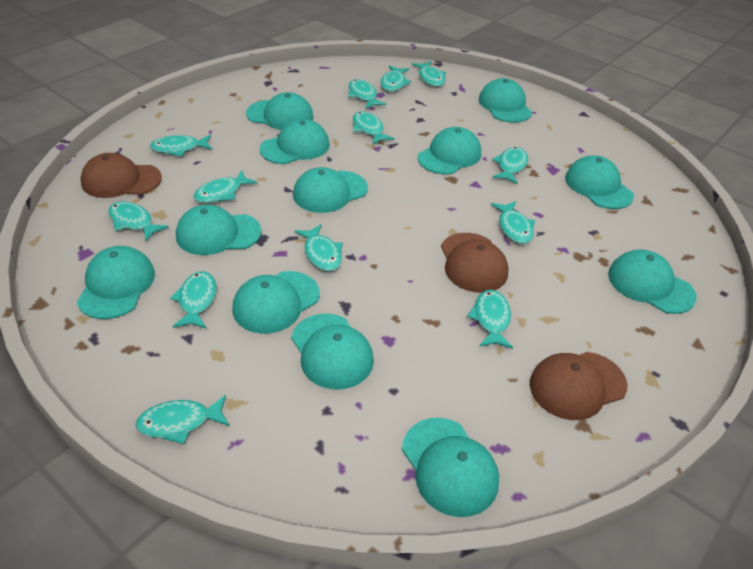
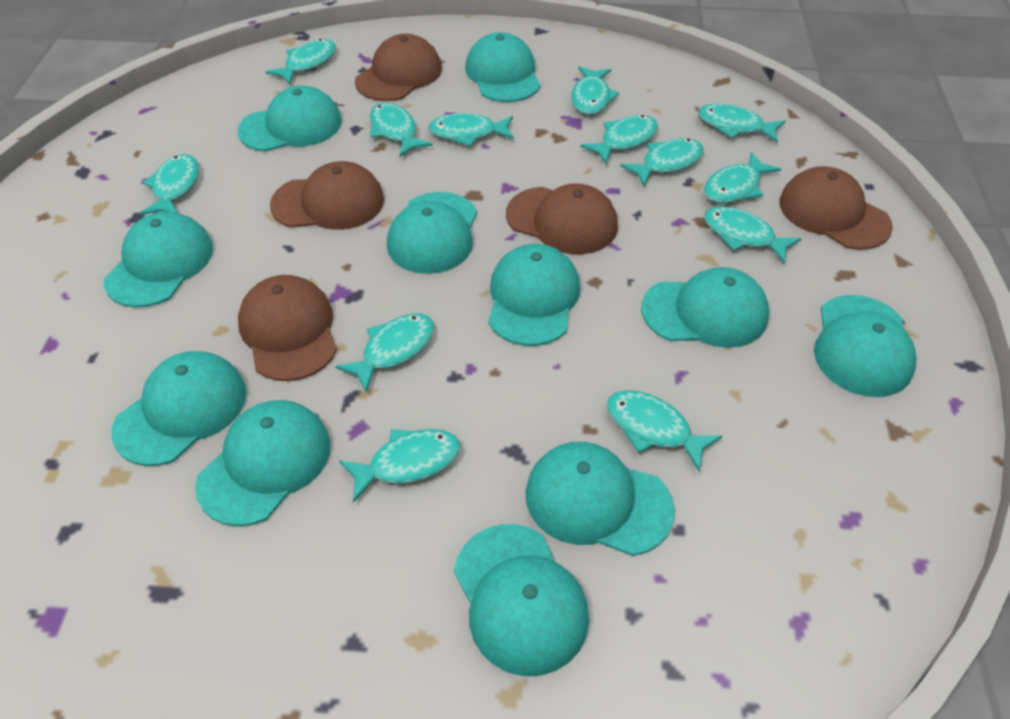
brown cap: [80,153,162,198] [441,233,509,293] [530,352,627,420] = 3 -> [238,275,337,381] [270,161,384,230] [355,34,442,101] [506,183,618,255] [779,166,893,250] = 5
turquoise cap: [77,246,155,319] [176,205,262,255] [233,271,320,334] [246,92,314,130] [260,119,330,164] [291,314,374,390] [293,167,368,213] [402,418,499,517] [418,127,481,174] [479,78,532,123] [565,155,634,209] [608,249,697,314] = 12 -> [104,212,213,308] [111,351,246,466] [195,400,330,527] [237,86,342,152] [387,192,477,274] [454,524,589,676] [465,32,541,102] [488,244,580,346] [526,442,675,556] [641,267,769,348] [814,295,916,397] = 11

